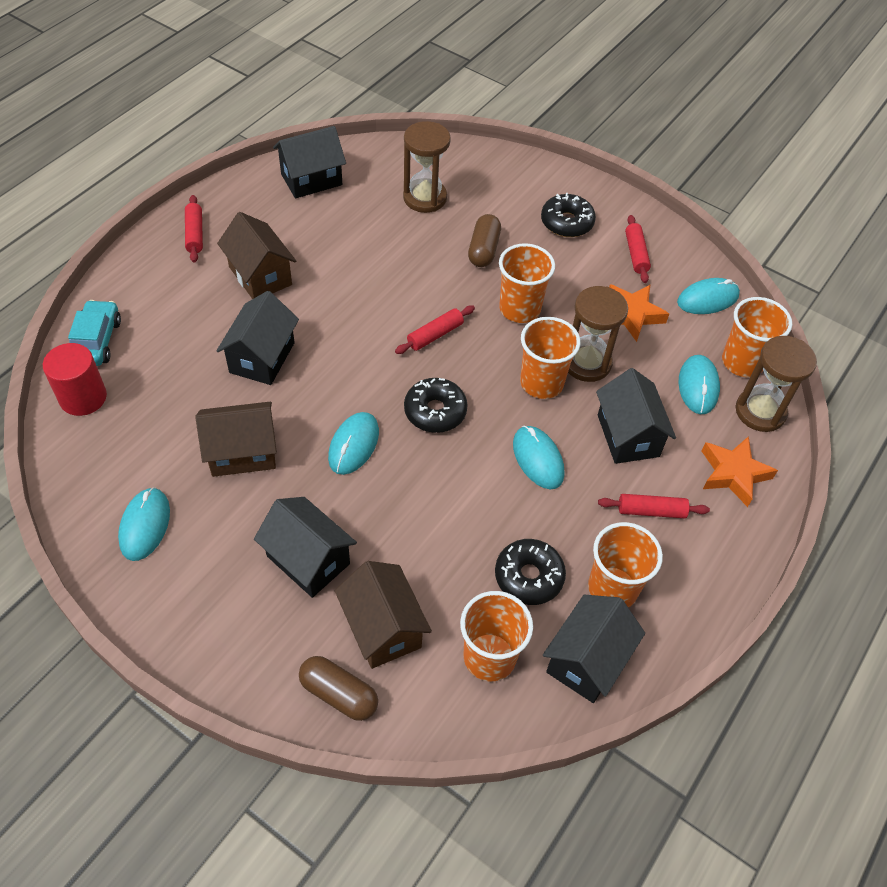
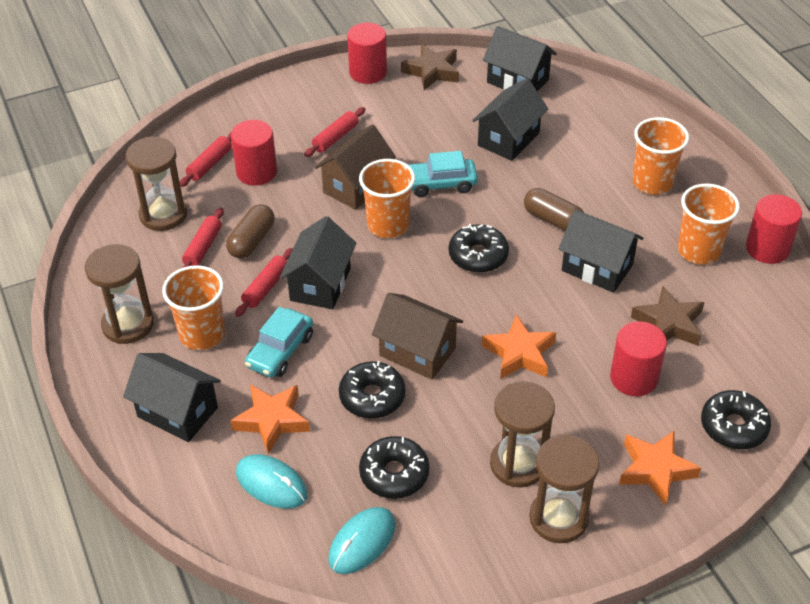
black donut: [404,378,468,433] [495,539,566,605] [541,193,596,237] = 3 -> [339,361,405,419] [359,436,429,499] [449,224,509,273] [701,390,771,449] = 4
brown hourglass: [403,121,451,213] [568,286,628,382] [736,336,817,432] = 3 -> [85,244,154,344] [126,137,187,231] [490,381,555,488] [529,435,599,543] = 4
brown house: [195,402,277,477] [217,212,296,299] [335,561,432,669] = 3 -> [315,124,396,210] [372,293,463,380] = 2
brown star: none = 0 -> [401,44,459,90] [631,286,704,346] = 2
orange cup: [460,591,533,681] [499,243,555,323] [520,317,581,399] [588,522,663,607] [722,297,792,377] = 5 -> [162,265,225,350] [359,159,415,238] [632,117,689,195] [678,183,740,265] = 4
orange star: [609,284,669,342] [702,436,778,507] = 2 -> [230,385,310,454] [482,314,556,379] [619,431,701,506] = 3
red cylinder: [43,343,107,416] = 1 -> [231,120,277,186] [347,23,387,84] [610,321,667,396] [746,194,802,264] = 4
turquoise car: [68,300,121,366] = 1 -> [245,307,313,378] [408,151,478,197] = 2
turquoise mouse: [118,487,170,561] [328,412,379,475] [513,426,565,489] [677,278,740,314] [679,355,720,414] = 5 -> [236,454,307,509] [328,507,395,574] = 2

